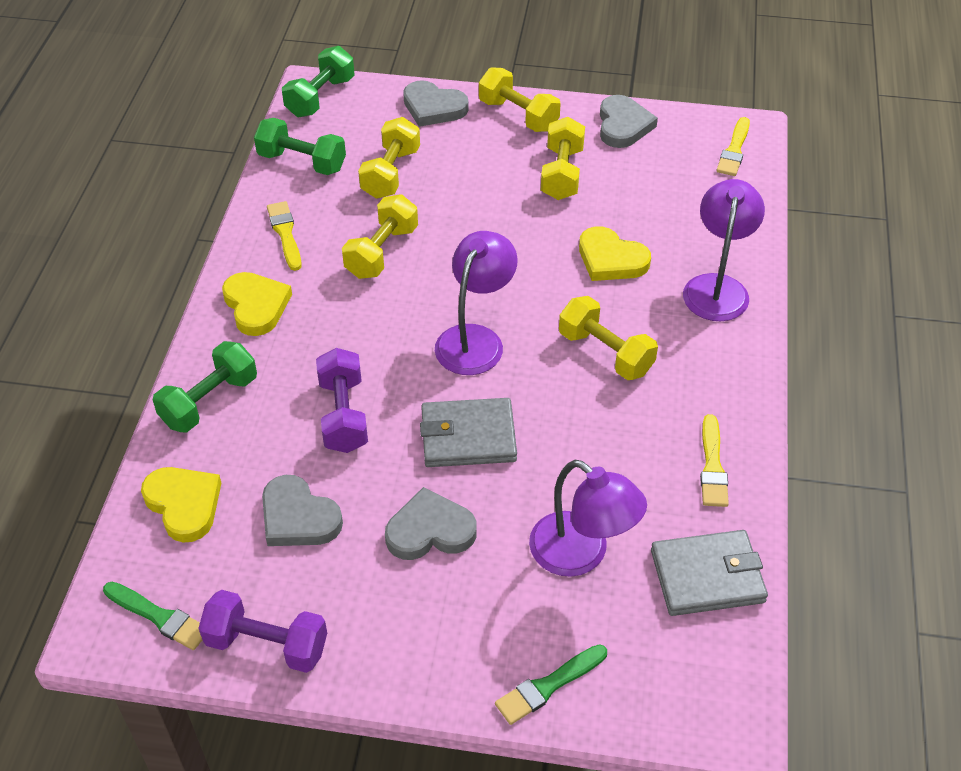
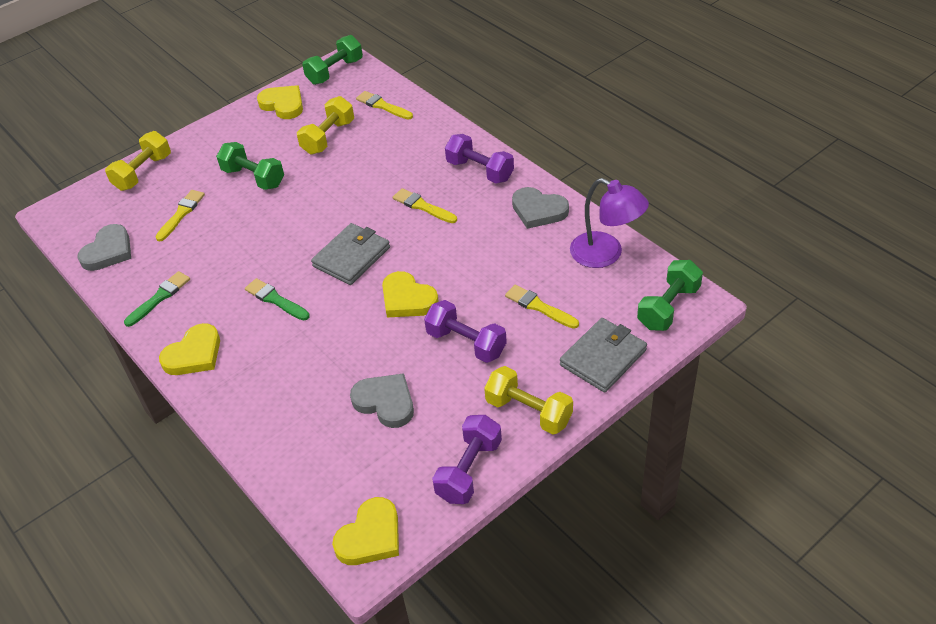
grey heart: [262,475,343,546] [385,487,477,560] [403,80,469,127] [600,95,658,148] = 4 -> [77,224,131,271] [350,373,414,428] [512,187,569,229] = 3
purple dumbbell: [198,590,327,673] [316,348,368,453] = 2 -> [424,300,507,363] [432,415,502,504] [445,134,514,183] = 3
purple lamp: [435,231,518,375] [529,460,647,577] [683,179,765,321] = 3 -> [570,178,649,268] = 1
yellow brush: [267,201,302,271] [700,414,729,507] [716,117,750,176] = 3 -> [156,190,205,242] [356,91,413,120] [393,188,457,223] [505,284,579,329] = 4
yellow dumbbell: [342,194,418,279] [358,117,420,199] [479,67,561,132] [541,117,585,200] [559,296,658,380] = 5 -> [105,131,171,191] [297,96,354,155] [484,366,573,435] = 3
yellow heart: [141,467,221,543] [222,272,292,336] [579,226,651,281] = 3 -> [159,323,220,375] [257,85,303,119] [332,497,399,565] [382,271,439,317] = 4

